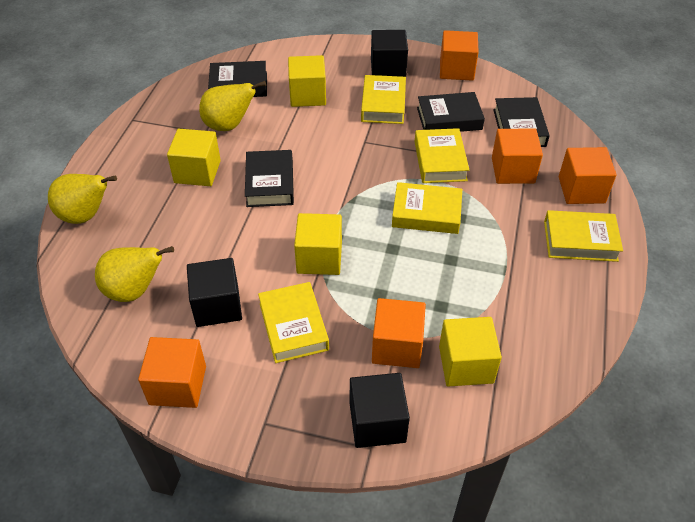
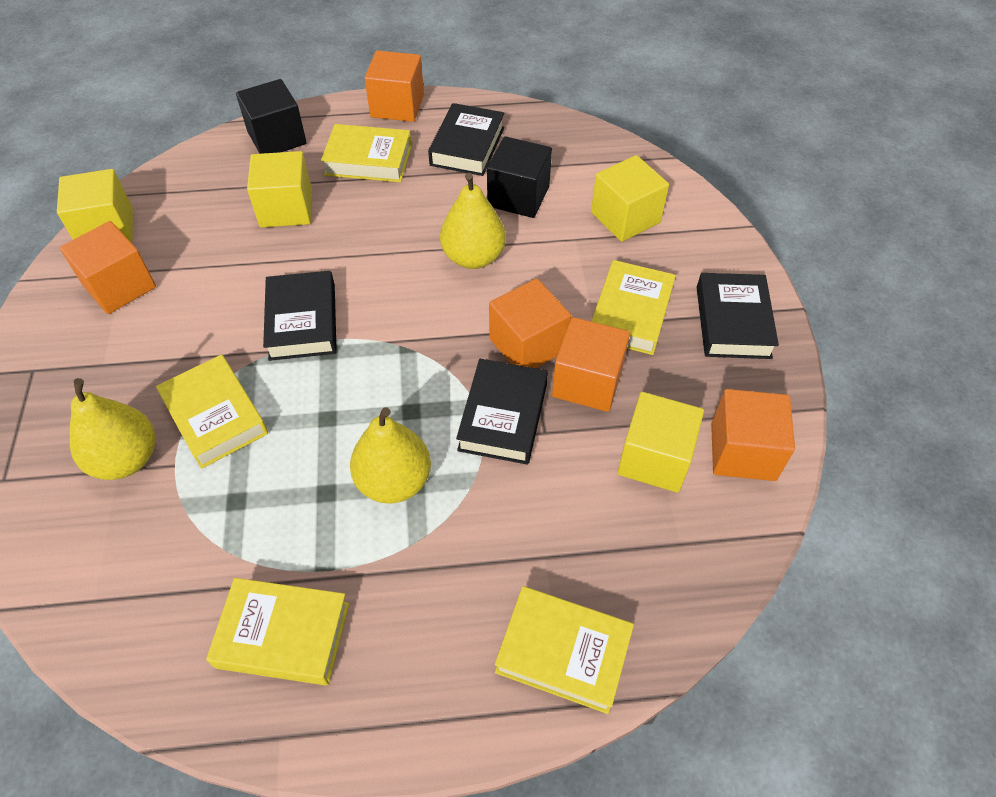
black cube: [187,258,242,327] [350,373,410,448] [371,30,408,77] = 3 -> [236,79,307,154] [487,136,552,218] = 2

